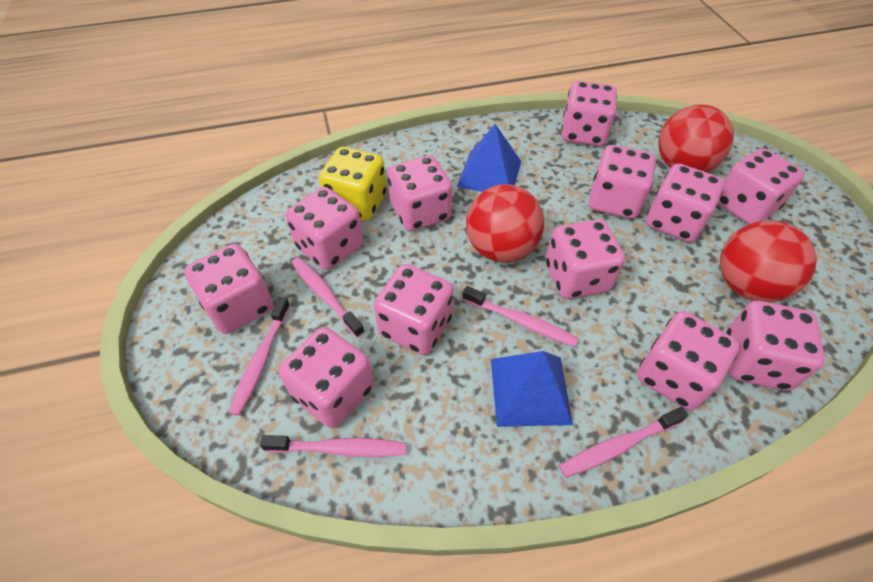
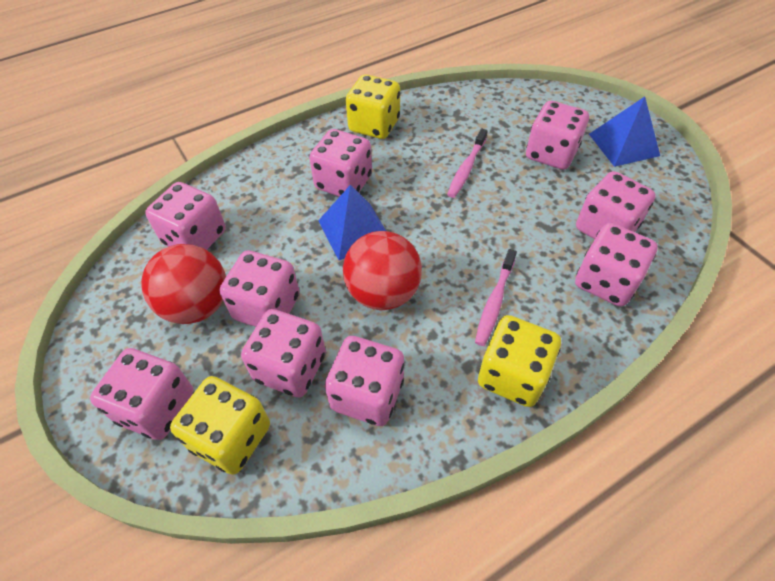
pink dice: [184,244,273,334] [279,327,374,428] [286,187,363,270] [374,264,454,355] [387,155,452,231] [545,219,625,299] [561,81,617,146] [589,145,656,219] [637,311,740,411] [646,164,724,242] [718,148,804,224] [726,301,825,391] = 12 -> [90,348,193,440] [145,182,226,250] [220,251,299,327] [241,309,326,398] [309,129,372,197] [325,336,404,426] [526,101,589,170] [575,223,658,306] [576,171,656,239] = 9
pink toothbrush: [229,297,291,416] [260,435,406,457] [292,257,365,337] [462,286,579,347] [559,407,688,477] = 5 -> [447,129,488,198] [475,249,517,346] = 2
red ball: [466,184,544,262] [658,104,734,172] [720,220,817,302] = 3 -> [141,244,226,324] [343,231,422,310] = 2
yellow dice: [319,147,387,221] = 1 -> [170,376,270,475] [346,74,400,139] [478,315,561,407] = 3

